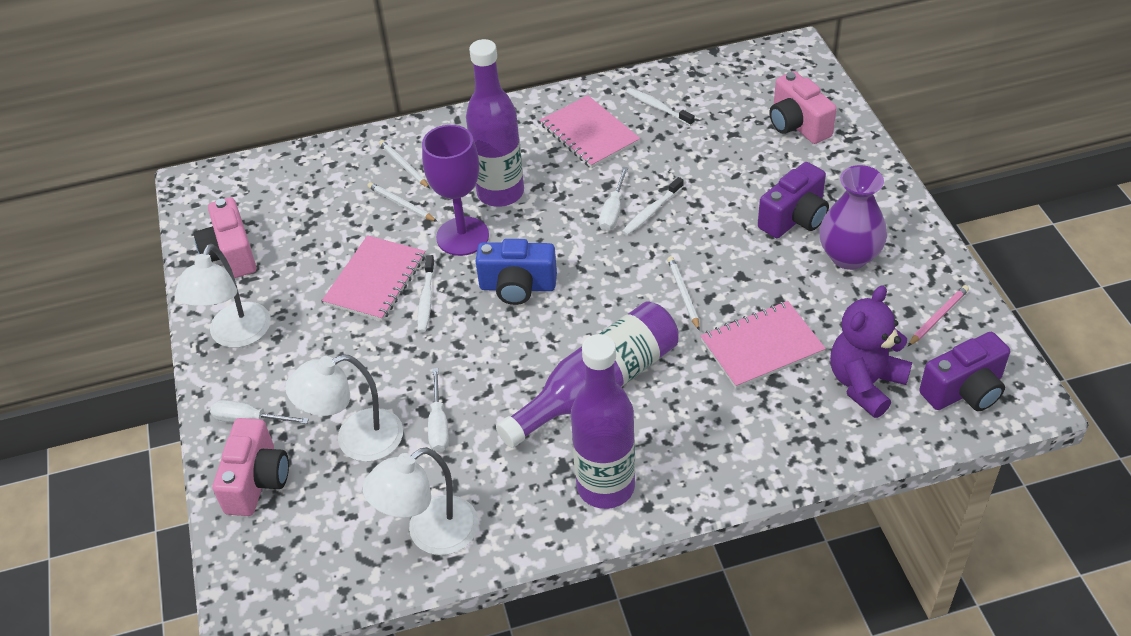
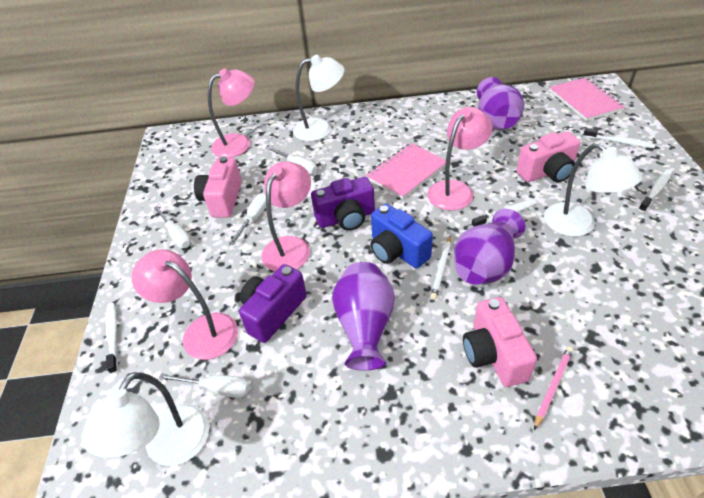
pink lamp: none = 0 -> [131,249,238,360] [208,69,255,157] [261,161,311,272] [427,107,493,210] = 4
pink notebook: [322,235,425,321] [540,95,640,168] [701,301,826,389] = 3 -> [366,143,446,199] [549,77,625,121] = 2
purple bottle: [466,39,524,207] [496,302,678,448] [571,334,635,509] = 3 -> none = 0
purple goblet: [422,125,489,256] = 1 -> none = 0
purple teddy bear: [830,285,912,418] = 1 -> none = 0
purple vase: [819,165,887,270] = 1 -> [332,262,395,371] [454,209,525,285] [477,77,524,130] = 3
white pencil: [367,182,438,222] [379,140,430,188] [667,257,700,331] = 3 -> [430,236,451,300] = 1
white screwdriver: [210,400,309,424] [428,368,449,452] [599,167,628,231] = 3 -> [154,206,191,248] [159,374,250,398] [229,193,266,245] [267,147,317,174] = 4
white toothbrush: [417,255,435,333] [622,177,684,236] [626,88,695,126] = 3 -> [105,303,118,374] [471,199,537,227] [583,128,655,148] [638,169,672,212] = 4

